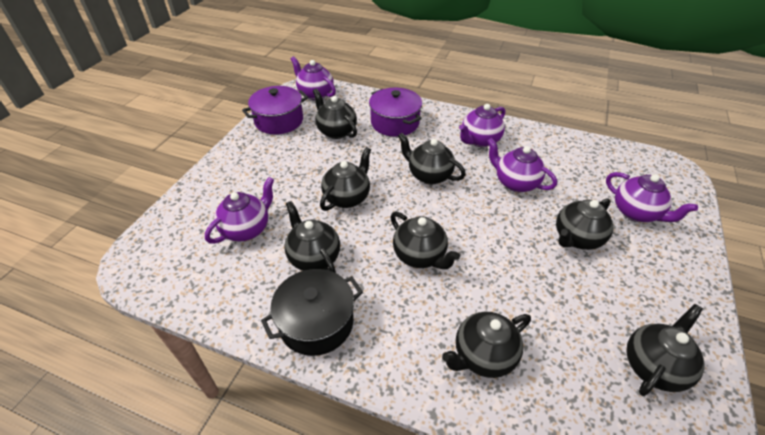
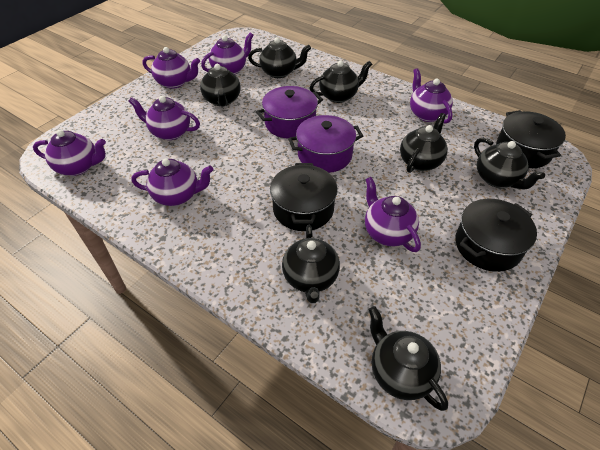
black pot: [261,269,363,356] = 1 -> [270,163,338,231] [455,199,537,272] [496,110,566,168] = 3
black teapot: [284,201,340,273] [313,89,357,139] [320,147,371,211] [390,212,460,269] [398,133,466,185] [442,312,531,378] [556,198,613,250] [626,304,705,396] = 8 -> [200,63,240,107] [248,37,311,78] [282,225,340,303] [310,60,372,103] [368,306,448,411] [400,113,448,173] [474,138,545,190] = 7
purple teapot: [205,177,274,244] [291,56,336,100] [459,104,505,147] [487,138,557,192] [606,172,698,222] = 5 -> [33,130,106,176] [128,96,200,140] [131,158,213,206] [143,47,200,89] [201,32,253,75] [365,177,421,252] [410,68,453,124] = 7

